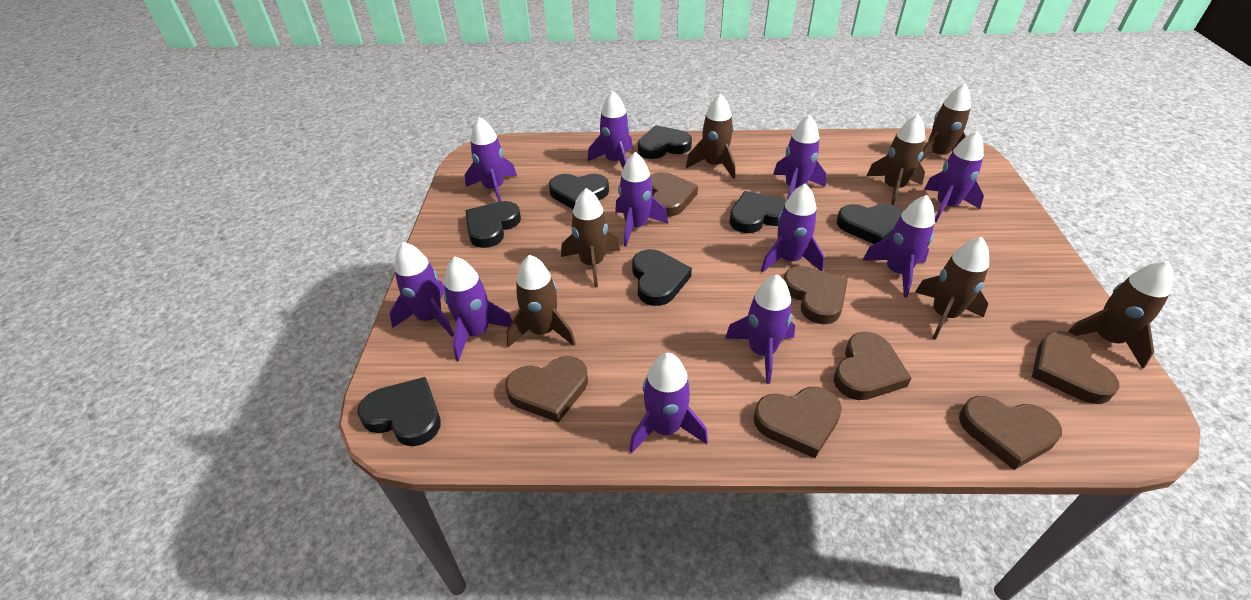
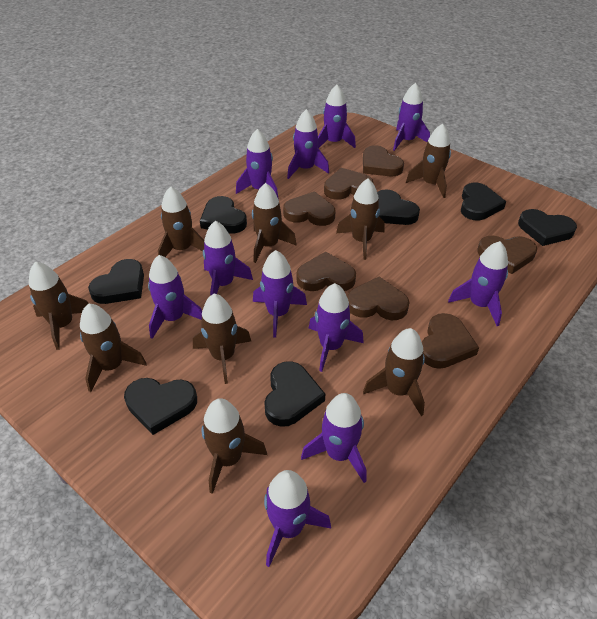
brown rocket: [506,255,576,347] [561,188,620,287] [686,94,735,179] [867,114,925,205] [915,237,989,340] [920,84,971,162] [1068,261,1174,369] = 7 -> [29,261,88,350] [80,303,147,392] [158,186,204,257] [193,294,251,384] [202,398,267,494] [252,183,297,263] [336,179,384,260] [363,328,425,416] [406,124,451,198] = 9

